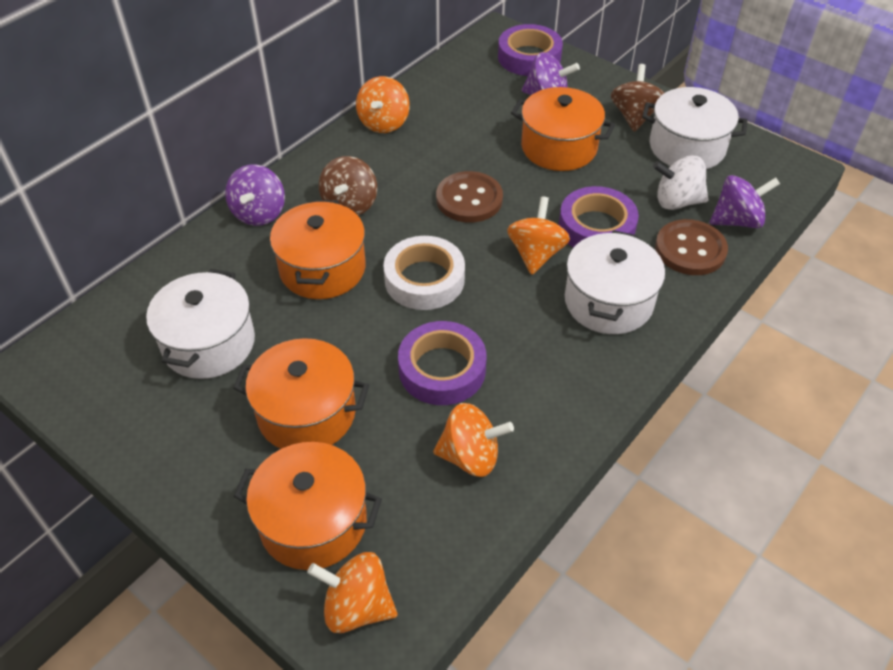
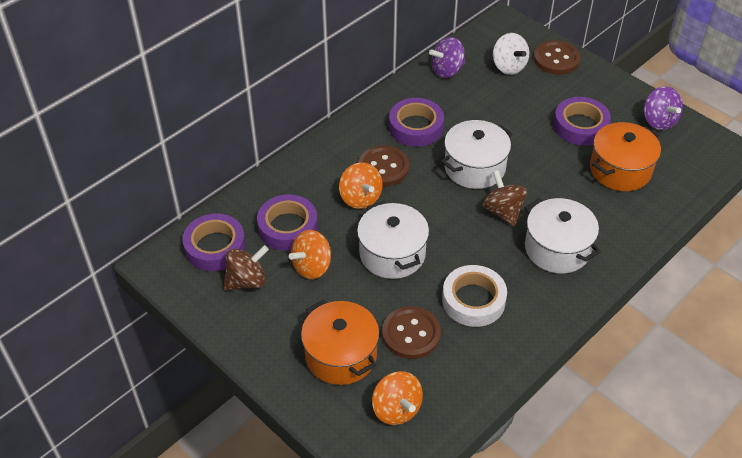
brown button: [436,171,503,223] [655,219,728,275] = 2 -> [358,145,409,187] [382,306,441,359] [534,40,581,75] = 3
orange pot: [233,338,369,449] [234,442,382,570] [270,200,366,299] [511,87,615,171] = 4 -> [301,300,379,385] [590,122,661,191] = 2
orange spinning top: [307,552,398,633] [356,76,410,133] [433,403,514,477] [507,197,570,275] = 4 -> [289,230,331,279] [339,162,382,209] [372,371,423,425] = 3
purple spinning top: [225,164,285,226] [522,52,580,95] [710,175,780,228] = 3 -> [429,37,466,78] [644,86,683,130] = 2
purple tape: [398,321,487,405] [498,24,563,76] [559,186,639,248] = 3 -> [182,213,246,271] [257,195,318,251] [389,98,444,147] [553,97,611,146] = 4

